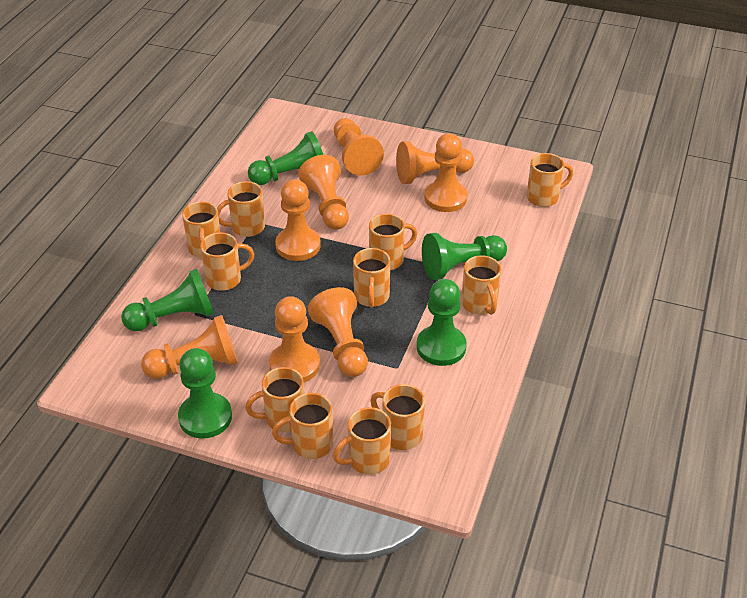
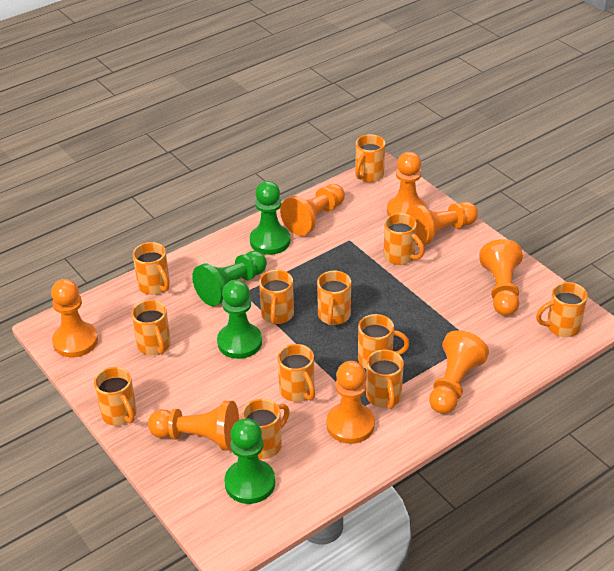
green pawn: [121,269,214,331] [178,348,232,438] [248,131,323,185] [417,279,467,366] [422,233,507,280] = 5 -> [192,251,267,306] [217,280,262,359] [224,418,275,504] [250,181,290,255] = 4
orange mug: [182,202,221,258] [200,233,254,291] [217,181,265,237] [245,367,304,432] [272,393,333,459] [333,407,391,475] [353,248,390,308] [369,214,417,270] [370,384,425,450] [461,255,501,315] [527,153,573,207] = 11 -> [94,367,137,426] [131,300,171,355] [133,242,170,295] [242,399,290,459] [259,270,294,325] [277,344,315,402] [317,271,351,325] [355,134,385,182] [358,314,409,369] [366,349,404,409] [383,213,424,265] [536,282,588,337] = 12

